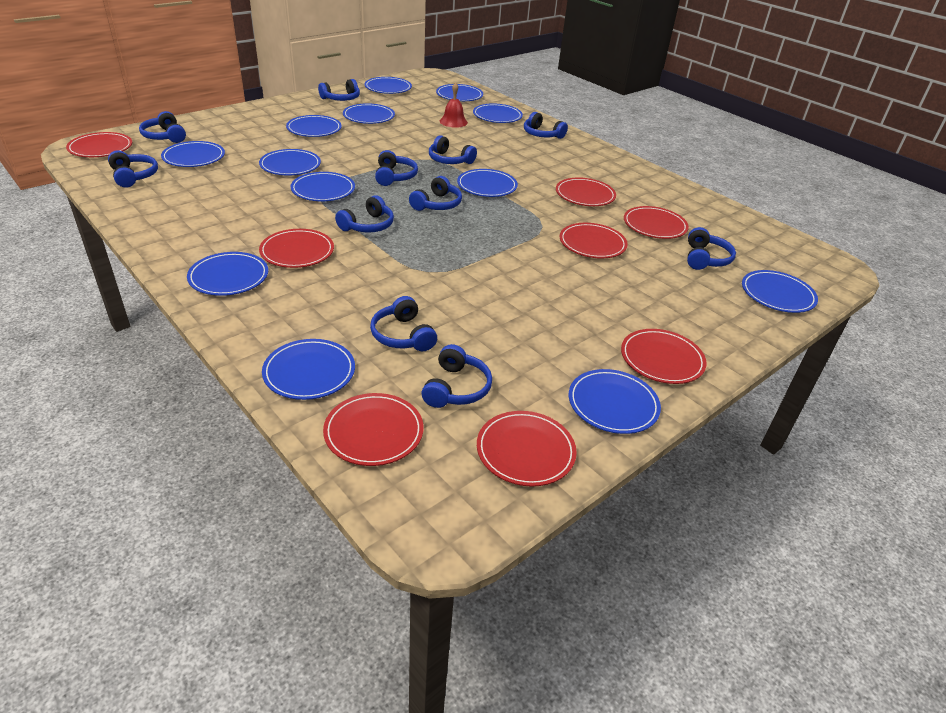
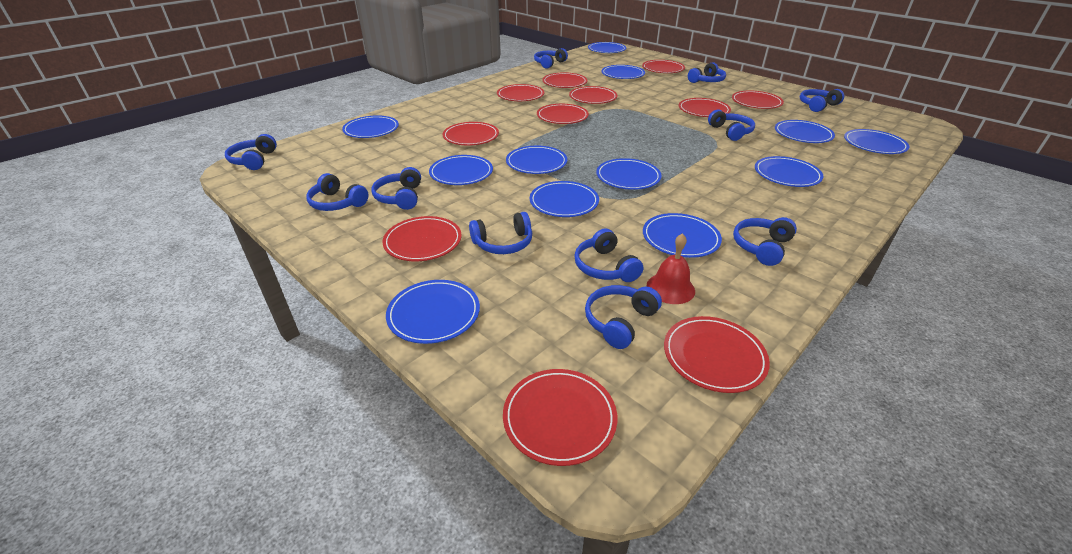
blue plate: [161,141,225,167] [187,252,268,296] [259,149,321,175] [262,339,355,400] [286,115,342,137] [290,172,355,201] [343,103,395,124] [364,77,412,94] [436,84,483,101] [457,169,518,197] [473,103,523,123] [569,369,661,434] [742,270,818,313] = 13 -> [342,115,399,138] [386,280,480,344] [429,155,493,185] [506,146,567,174] [530,181,599,217] [588,42,626,53] [596,158,662,190] [602,65,645,79] [643,213,722,258] [755,156,823,187] [775,120,835,143] [844,129,909,154] = 12
red plate: [66,132,132,157] [259,229,334,268] [323,393,423,466] [477,411,577,487] [556,178,616,206] [560,223,628,258] [621,329,707,384] [624,206,689,239] = 8 -> [382,216,462,261] [443,122,499,146] [497,84,544,101] [503,369,617,466] [537,104,589,124] [542,72,588,88] [569,86,618,104] [642,60,685,73] [664,316,770,393] [679,98,731,117] [732,90,784,109] = 11

